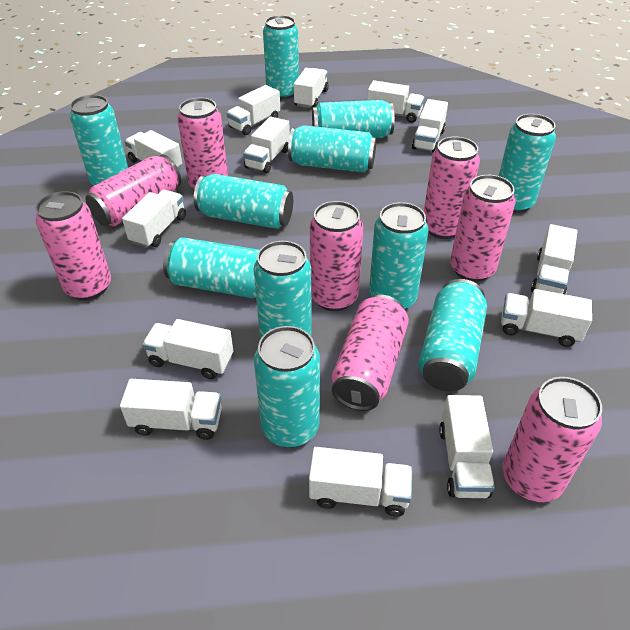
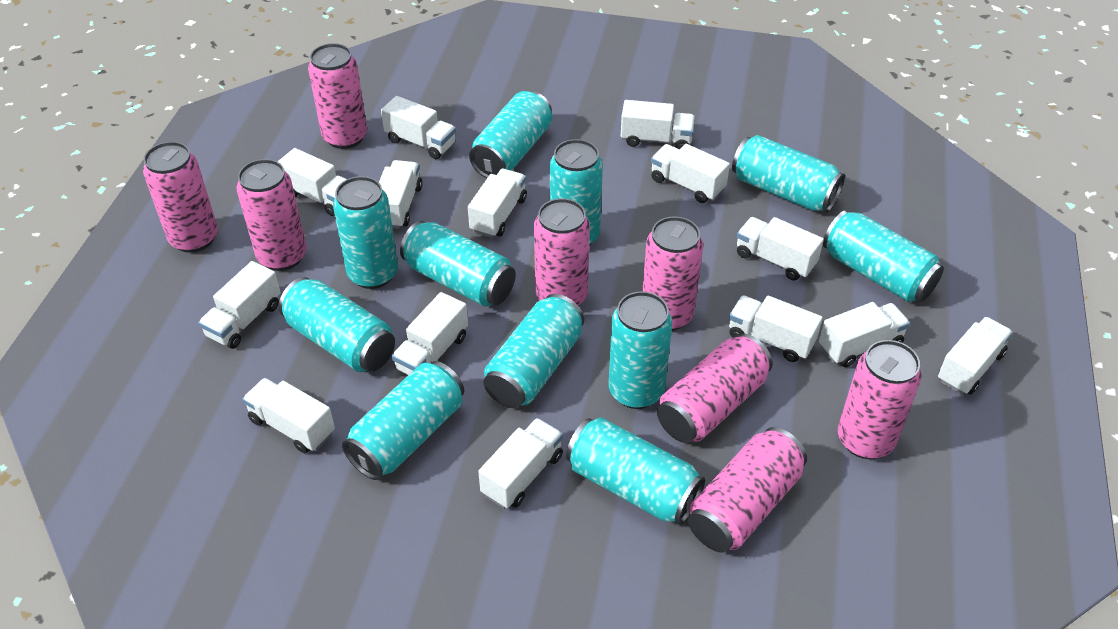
white truck: [120,379,222,440] [122,190,186,248] [124,130,182,170] [142,319,233,379] [227,85,280,135] [243,116,290,173] [294,68,329,108] [309,447,412,517] [367,80,424,123] [412,99,448,152] [439,395,495,498] [501,289,592,347] [531,224,578,295] = 13 -> [199,261,281,349] [242,378,335,453] [277,148,347,216] [379,160,423,229] [381,96,456,159] [392,292,468,375] [468,169,527,238] [478,418,563,509] [621,100,695,149] [651,144,730,203] [729,296,823,362] [737,217,824,281] [819,302,910,367] [938,317,1013,395] = 14

